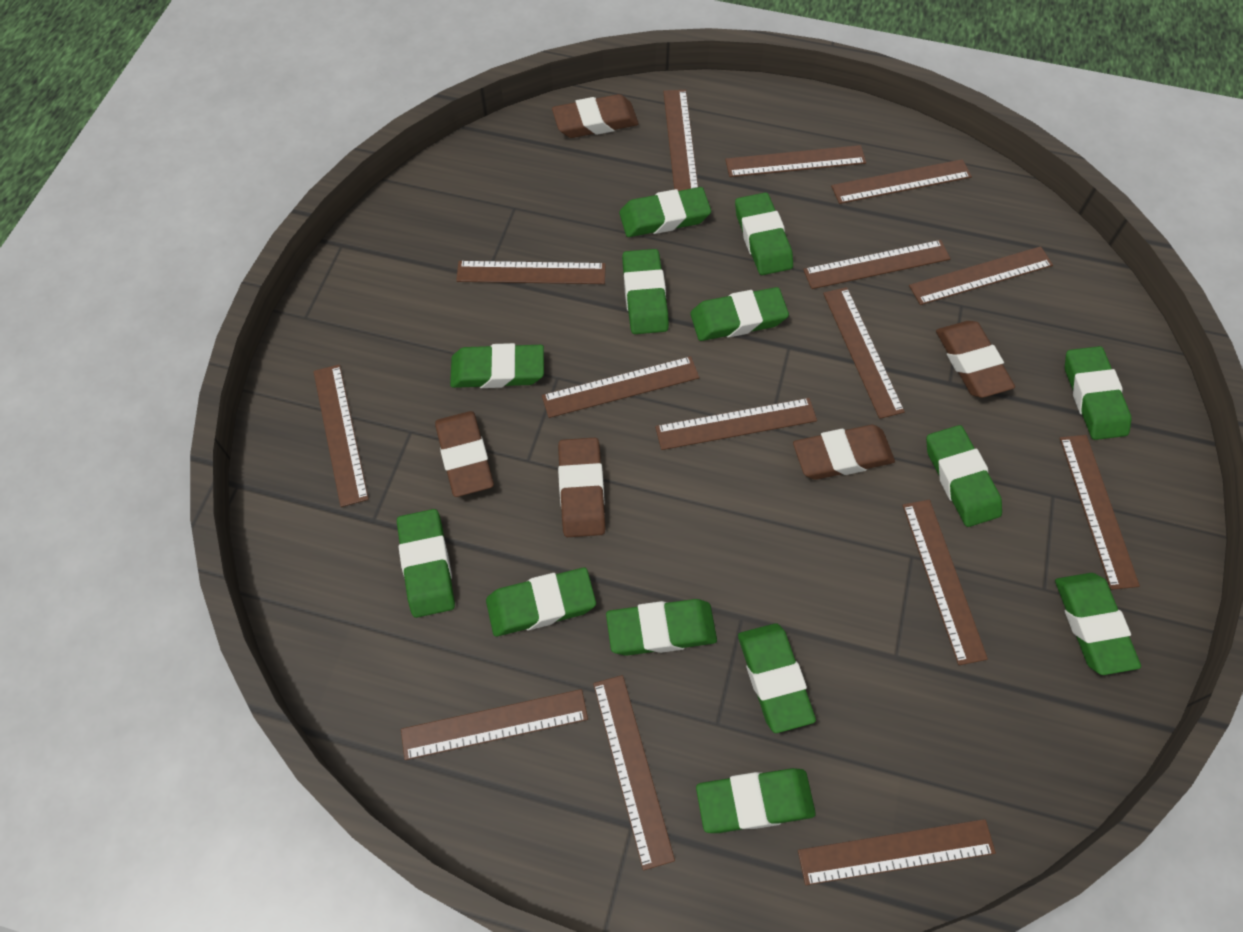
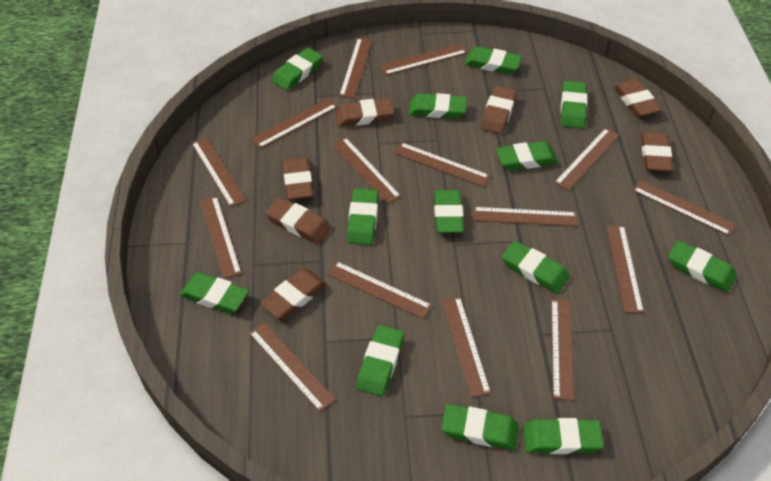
brown eraser: [435,411,494,497] [552,94,639,138] [558,438,606,537] [793,425,895,480] [936,321,1015,398] = 5 -> [260,269,327,319] [265,197,331,244] [283,157,313,200] [335,98,394,127] [480,86,517,134] [614,79,662,117] [641,132,673,172] = 7

